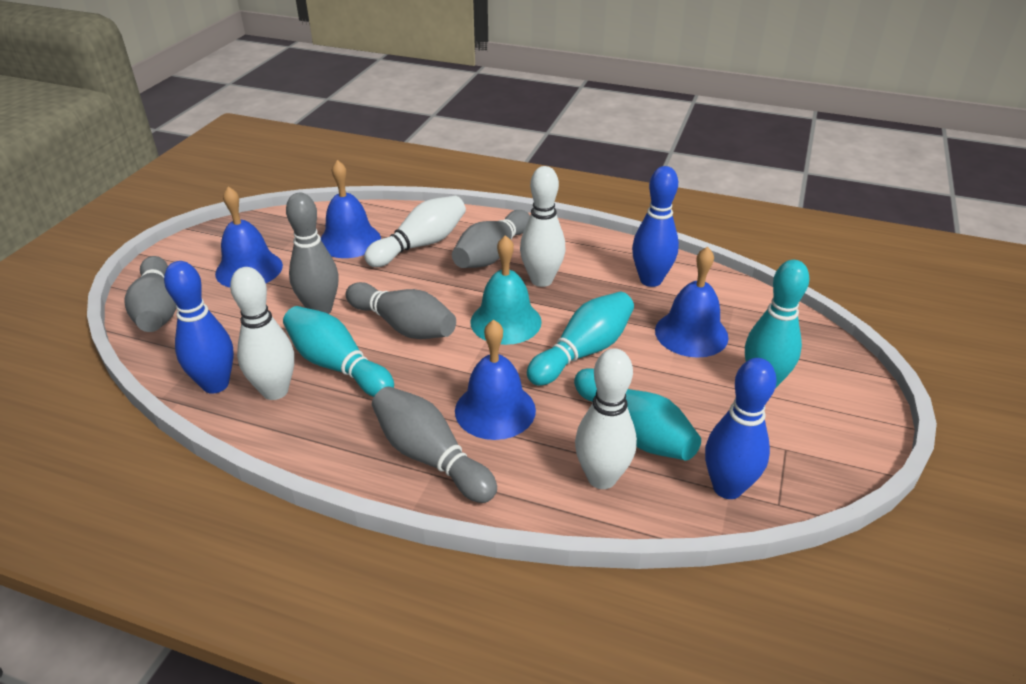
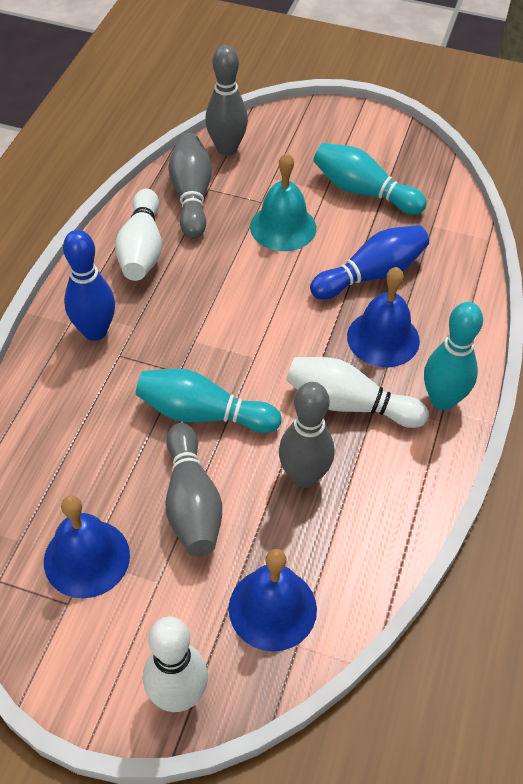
blue bell: [215,187,283,287] [321,160,381,258] [455,319,536,440] [655,246,729,358] = 4 -> [44,495,130,598] [229,549,317,652] [347,267,420,367] = 3
blue bowling pin: [164,261,234,394] [632,166,679,287] [705,358,776,499] = 3 -> [63,230,115,341] [310,225,429,300] = 2
grey bowling pin: [124,256,176,332] [286,193,339,314] [346,282,456,339] [372,386,497,503] [452,210,530,268] = 5 -> [165,423,222,557] [168,133,212,239] [205,45,248,156] [279,382,334,488] = 4
turquoise bowling pin: [283,306,394,397] [527,292,634,386] [574,368,701,461] [745,260,809,389] = 4 -> [136,369,281,433] [313,143,427,214] [424,302,483,410] = 3
white bowling pin: [230,267,294,400] [364,196,466,267] [520,166,565,287] [575,348,637,489] = 4 -> [115,189,162,281] [143,616,208,712] [286,357,429,428] = 3

